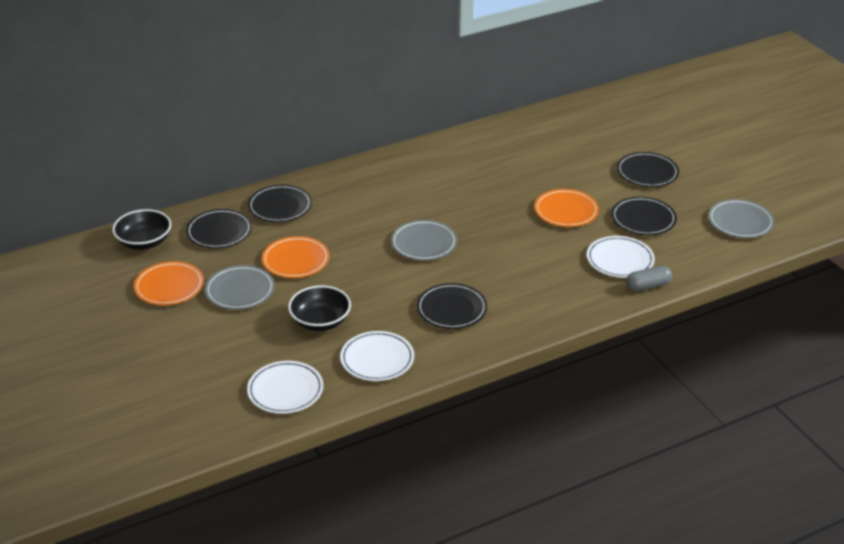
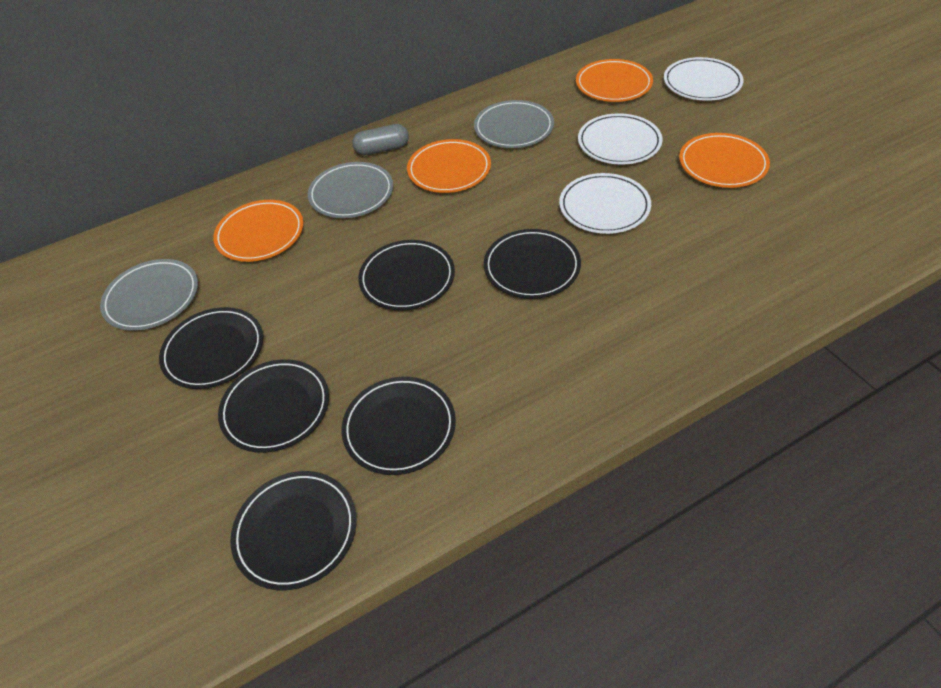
black bowl: [112,209,171,250] [288,285,351,331] = 2 -> none = 0
black plate: [186,209,252,249] [248,185,312,222] [417,283,487,329] [611,197,677,235] [617,152,679,187] = 5 -> [159,307,263,389] [218,359,329,453] [230,471,357,590] [341,377,456,475] [358,240,455,310] [484,229,581,299] = 6
orange plate: [134,261,204,305] [262,236,329,278] [534,189,599,227] = 3 -> [213,200,304,262] [407,139,491,193] [576,59,653,102] [679,133,770,188] = 4

